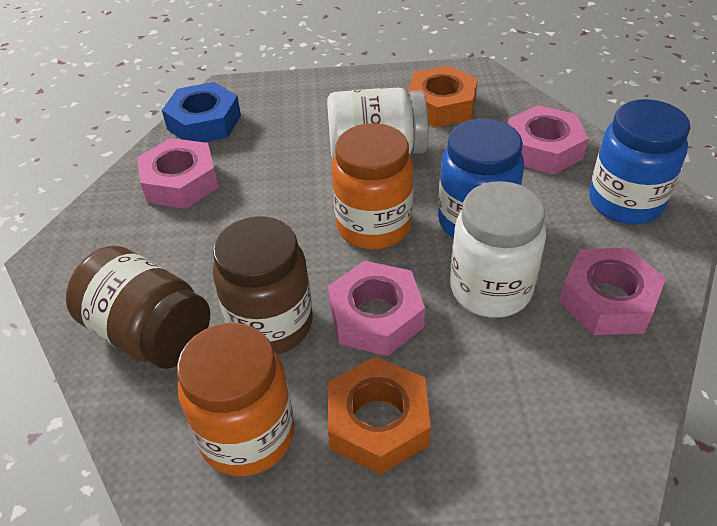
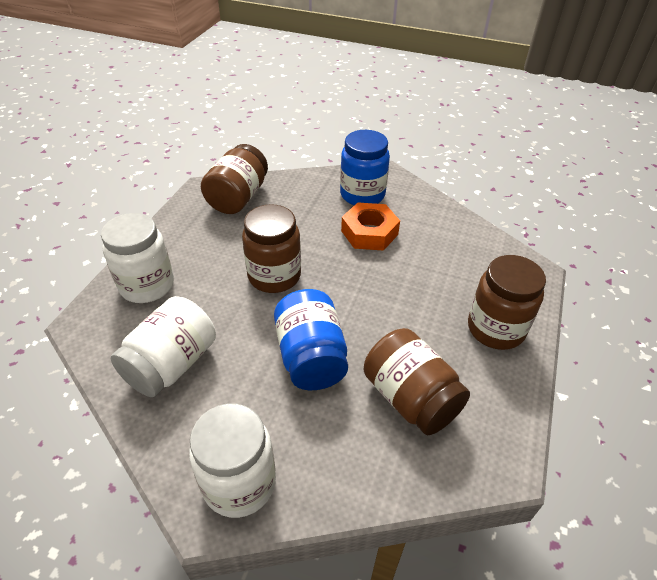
blue nut: [162,82,241,142] = 1 -> none = 0
brown jar: [66,246,210,369] [213,217,313,354] = 2 -> [201,144,268,214] [242,204,301,293] [364,328,470,435] [468,255,546,350] = 4
orange jar: [177,323,294,476] [332,123,413,249] = 2 -> none = 0
orange nut: [328,356,431,474] [408,65,478,127] = 2 -> [341,203,400,251] = 1
pink nut: [137,138,219,209] [328,261,425,356] [508,105,588,175] [559,248,666,335] = 4 -> none = 0
white jar: [327,88,429,160] [450,181,546,318] = 2 -> [101,213,174,303] [110,296,216,397] [189,403,276,518] = 3

